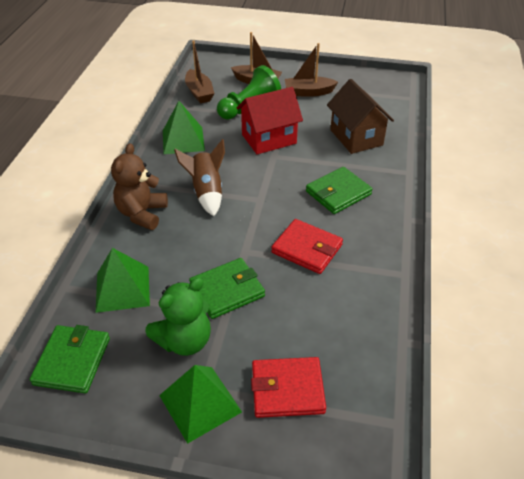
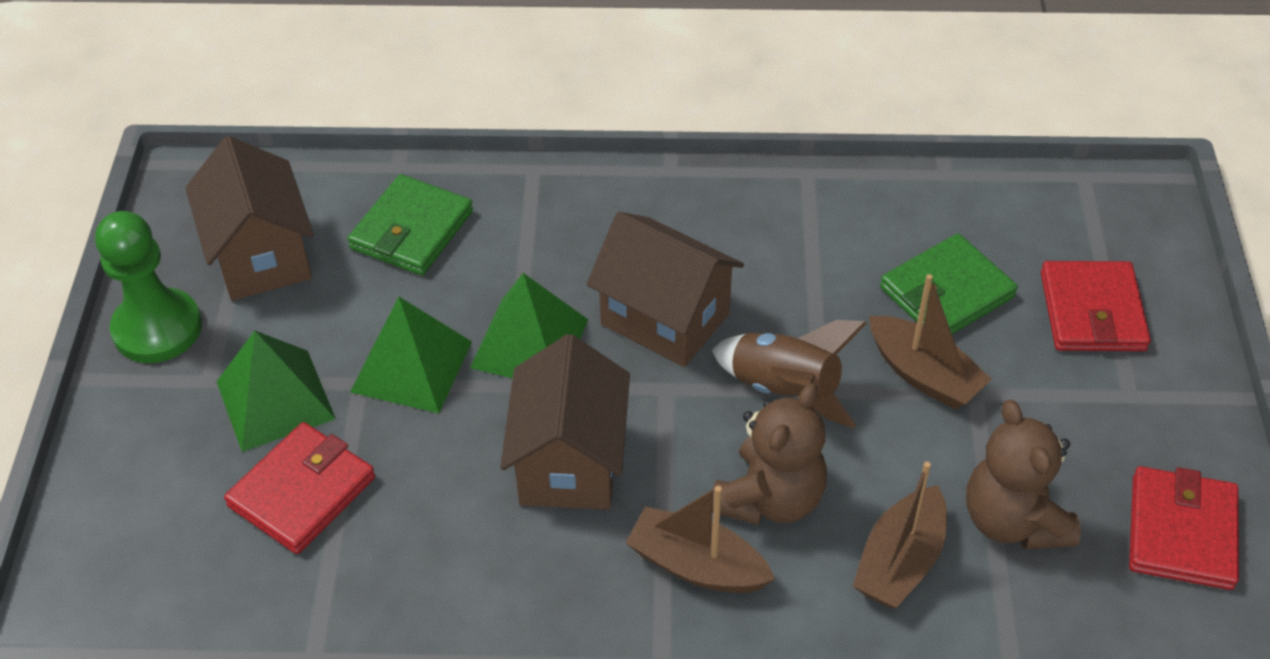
brown house: [327,79,394,154] = 1 -> [185,136,314,301] [500,334,630,510] [587,212,744,367] = 3
brown teddy bear: [111,143,168,230] = 1 -> [712,383,827,525] [966,400,1081,550] = 2
green teddy bear: [145,278,211,356] = 1 -> none = 0
green wallet: [30,325,110,393] [189,258,265,319] [306,167,373,214] = 3 -> [348,174,473,276] [880,233,1018,334] = 2
red house: [237,87,303,154] = 1 -> none = 0
red wallet: [251,357,326,418] [271,219,343,274] = 2 -> [224,422,375,554] [1041,261,1151,351] [1129,466,1239,590] = 3

